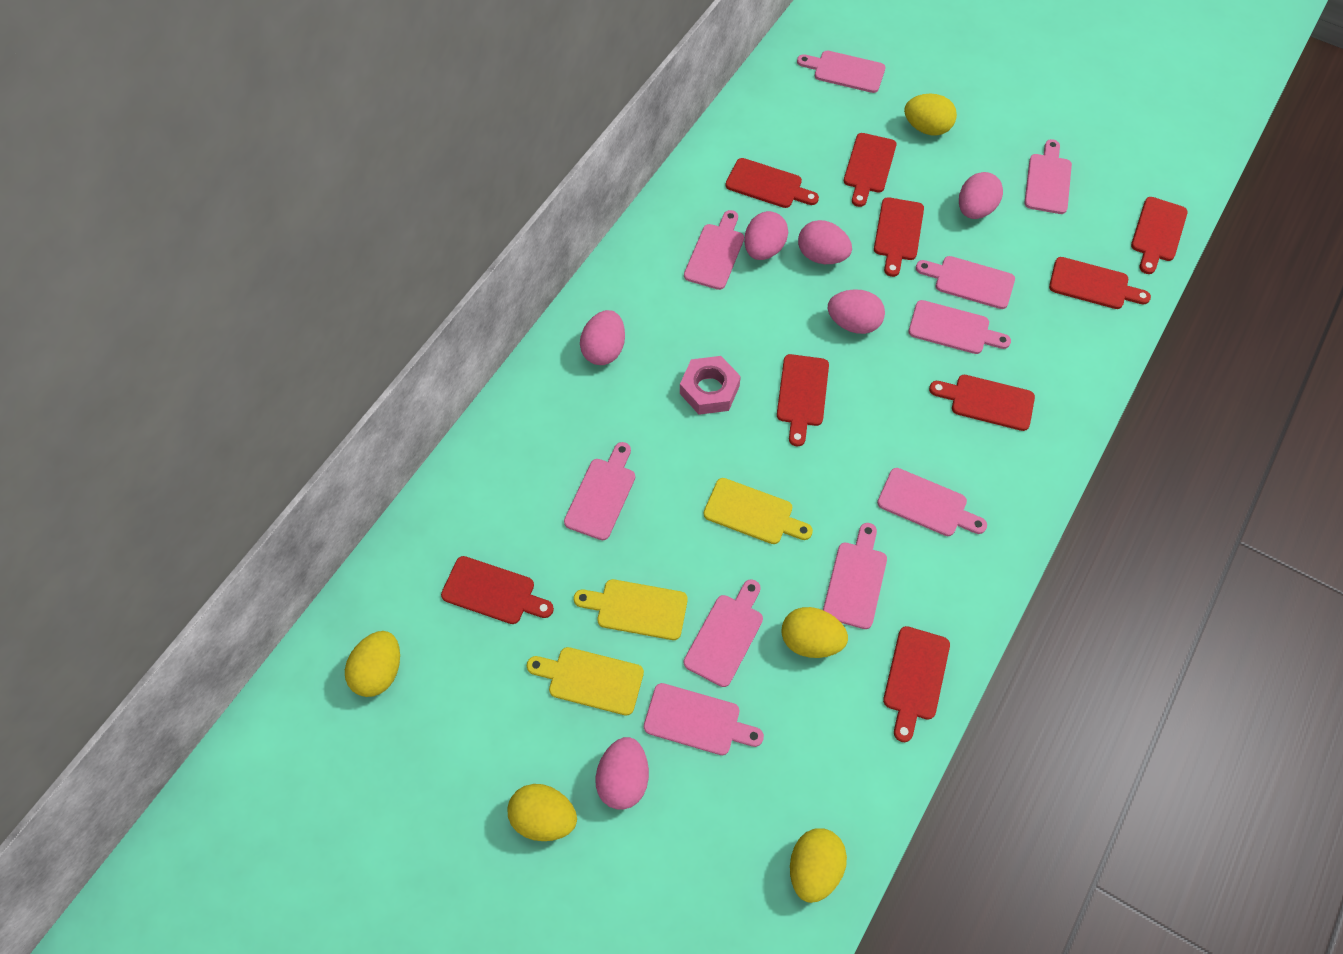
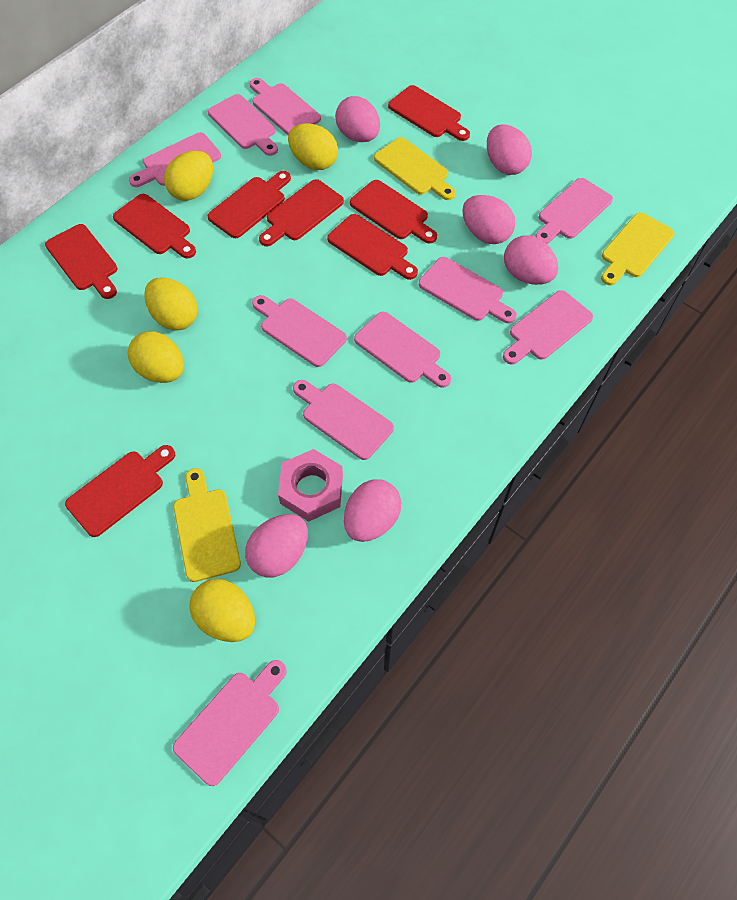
red cutting board: [441,556,554,624] [726,158,819,208] [777,354,829,446] [844,133,896,207] [874,197,924,277] [883,626,950,742] [929,375,1035,431] [1049,257,1151,309] [1131,197,1188,274] = 9 -> [45,224,117,299] [65,445,175,537] [113,194,196,259] [207,171,291,238] [259,179,344,246] [327,214,418,280] [350,180,437,244] [388,85,470,141] = 8

